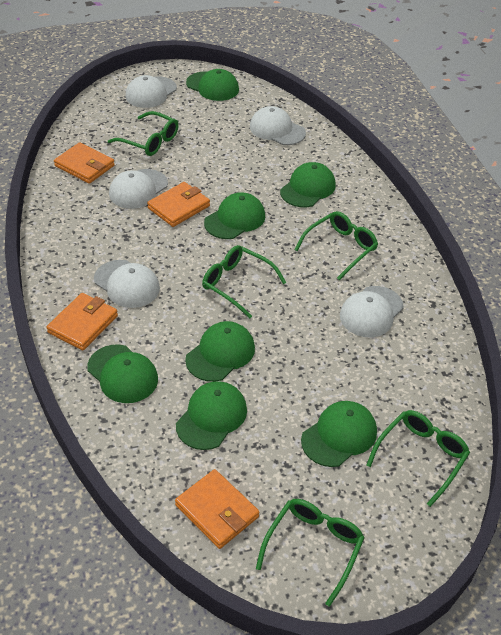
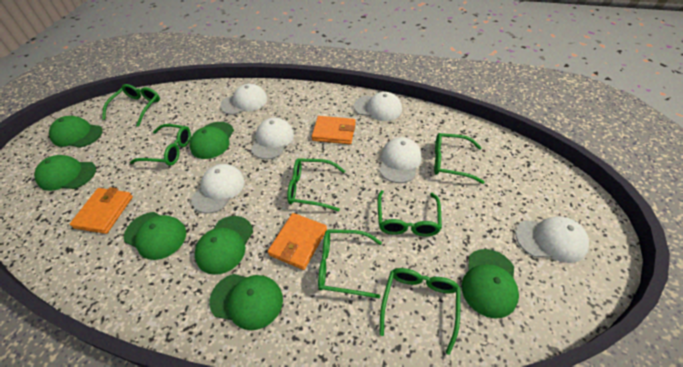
green glasses: [108,111,179,156] [202,245,287,318] [256,499,365,607] [295,211,378,280] [366,410,470,507] = 5 -> [102,84,160,127] [130,124,191,166] [287,158,345,211] [318,229,382,298] [378,190,442,236] [379,268,461,355] [434,133,485,184] = 7
orange wallet: [46,293,118,351] [54,142,115,184] [147,182,210,227] [175,469,259,549] = 4 -> [69,187,133,234] [268,213,327,270] [312,116,356,144] = 3
white cap: [94,260,160,308] [109,169,168,209] [126,75,177,108] [250,106,306,145] [340,286,404,337] = 5 -> [191,164,245,213] [220,84,267,115] [251,118,294,159] [354,92,402,121] [379,137,422,183] [515,216,589,263] = 6

